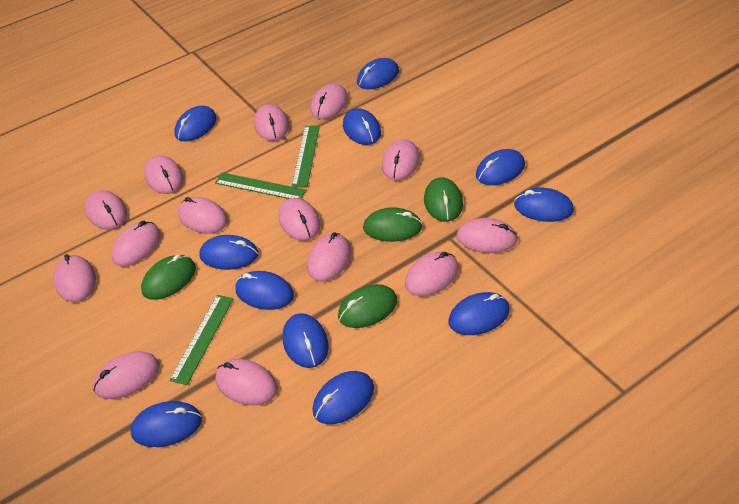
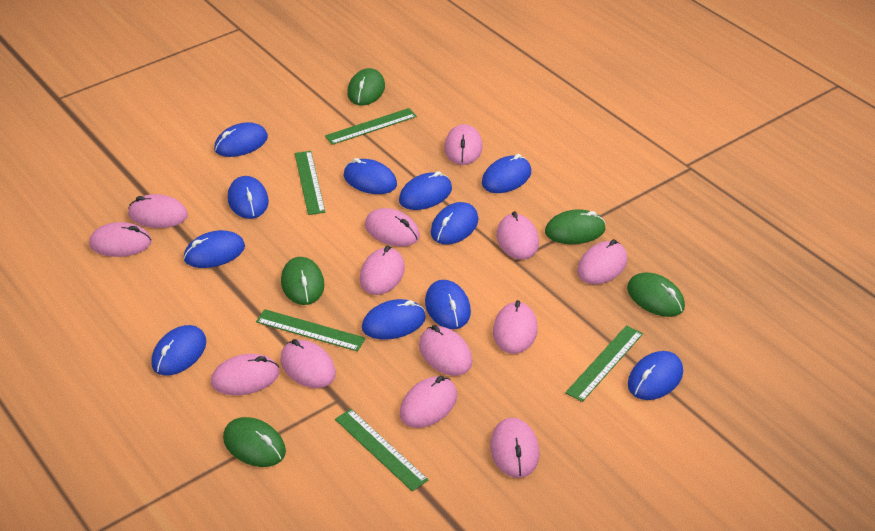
green mouse: [141,255,196,300] [338,284,397,328] [363,207,423,242] [424,177,463,222] = 4 -> [223,417,286,467] [281,257,325,305] [347,68,385,106] [545,209,606,244] [627,272,685,317] = 5
green ruler: [170,295,233,385] [215,173,306,199] [292,126,320,187] = 3 -> [256,309,366,351] [295,151,325,215] [325,108,417,145] [335,409,429,492] [565,325,643,402] = 5
pink mouse: [53,254,96,302] [85,190,127,230] [93,351,160,399] [112,221,161,266] [144,156,184,194] [178,197,228,234] [216,359,277,405] [254,104,289,141] [279,198,320,241] [307,233,351,282] [311,84,348,119] [382,140,420,180] [405,252,459,296] [456,218,518,253] = 14 -> [89,222,152,257] [128,194,188,228] [211,354,279,395] [280,339,336,388] [360,245,405,295] [365,208,420,247] [400,376,457,428] [419,325,472,376] [444,124,483,165] [490,418,540,478] [493,300,538,354] [496,211,539,260] [577,239,627,285] = 13

